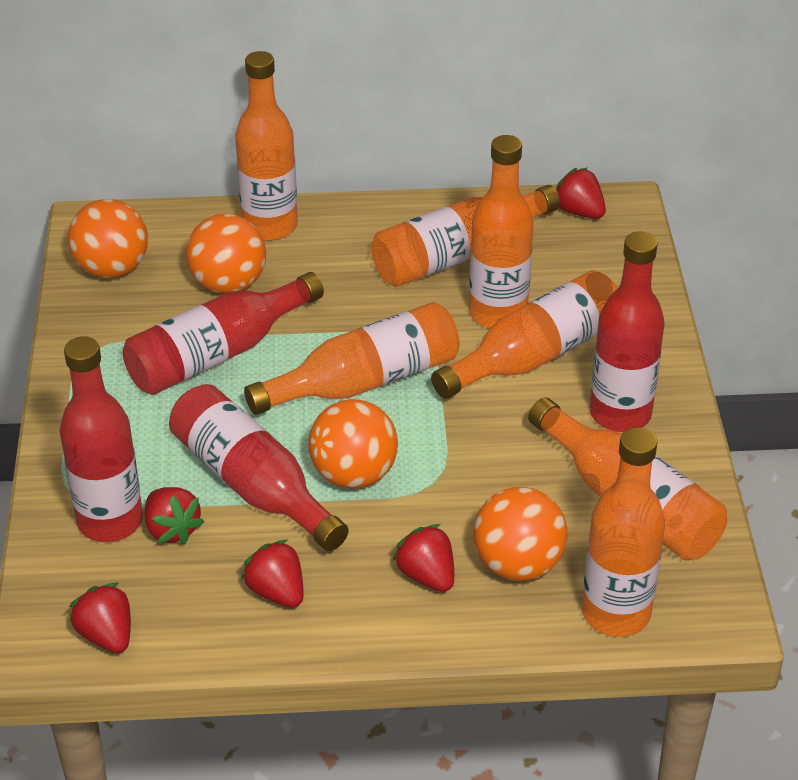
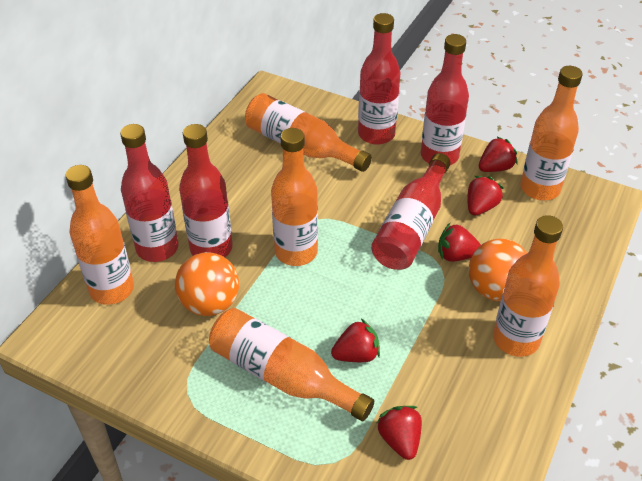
orange ball: [68,199,148,278] [186,214,266,294] [308,399,398,489] [473,487,568,581] = 4 -> [175,252,239,316] [469,239,527,301] = 2
orange bottle: [235,51,298,241] [244,302,459,415] [371,185,560,287] [431,270,618,399] [469,135,534,329] [528,397,727,561] [582,427,665,637] = 7 -> [66,165,134,305] [209,308,374,421] [245,93,372,172] [271,128,318,266] [493,215,563,357] [520,66,583,200] = 6
red bottle: [60,336,143,542] [123,272,324,395] [169,384,348,551] [590,232,664,432] = 4 -> [120,124,179,262] [179,124,233,257] [358,13,401,145] [371,153,450,270] [421,34,469,165] = 5

